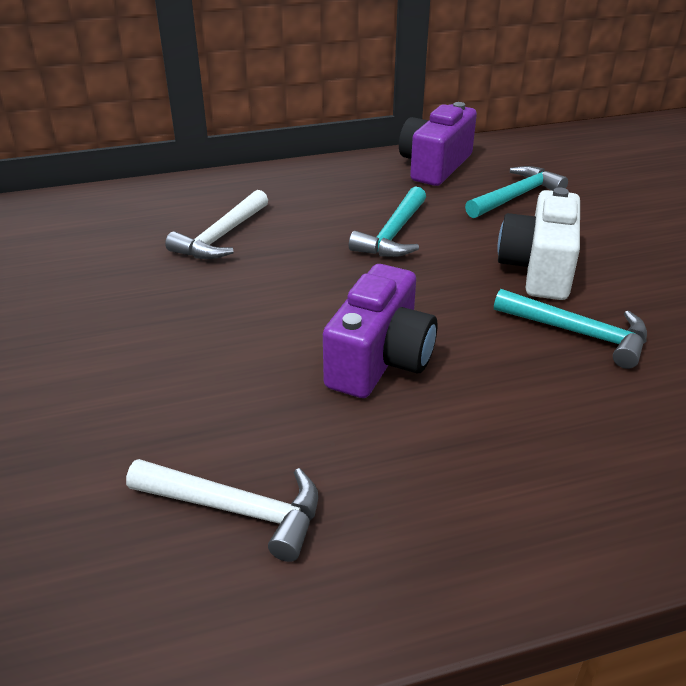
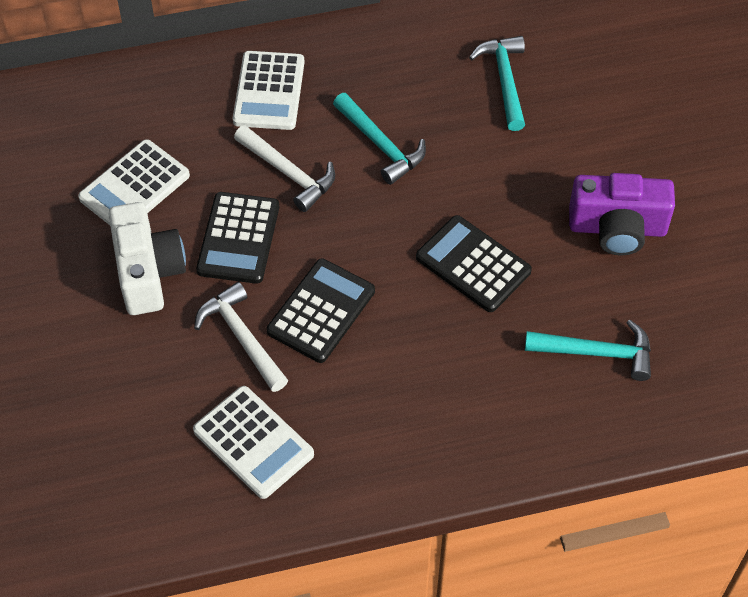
black calculator: none = 0 -> [196,192,279,284] [267,258,375,363] [416,215,532,312] = 3
purple camera: [323,264,438,398] [399,102,477,186] = 2 -> [569,173,675,255] = 1
white calculator: none = 0 -> [78,139,190,225] [193,386,314,499] [233,51,305,130] = 3

